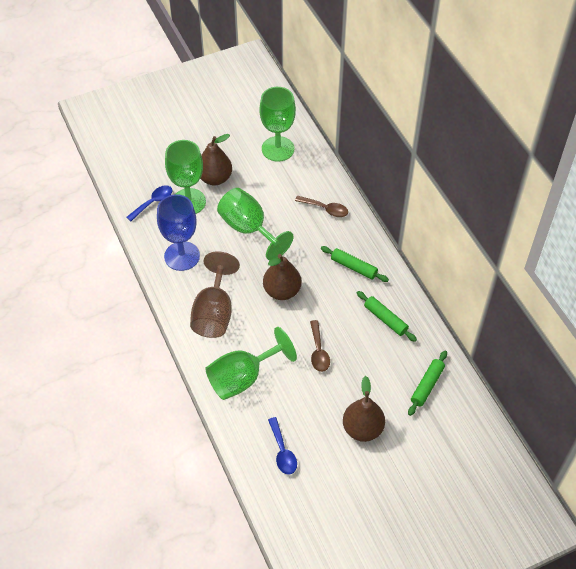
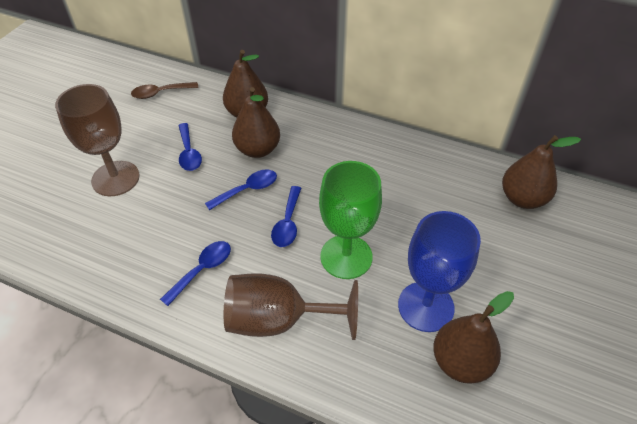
blue spoon: [126,185,172,221] [268,417,297,475] = 2 -> [160,241,231,306] [178,123,202,171] [205,169,277,210] [271,186,301,247] = 4
brown goblet: [190,251,240,338] = 1 -> [55,84,140,196] [224,273,358,340] = 2
brown pear: [200,134,232,185] [263,254,302,300] [343,376,385,442] = 3 -> [223,50,268,118] [232,87,280,158] [433,291,514,384] [502,135,581,209] = 4
brown spoon: [295,196,348,217] [310,320,330,372] = 2 -> [131,82,199,99] = 1
green goblet: [165,140,206,214] [205,327,297,400] [217,188,294,261] [259,87,296,162] = 4 -> [319,161,382,279] = 1
green rolling pin: [321,246,389,282] [357,291,417,342] [408,351,447,416] = 3 -> none = 0

